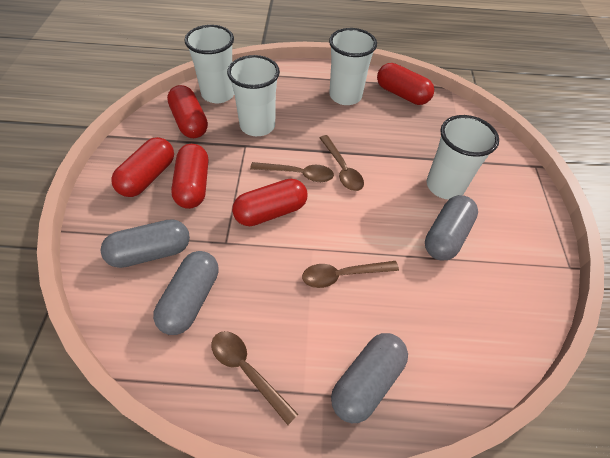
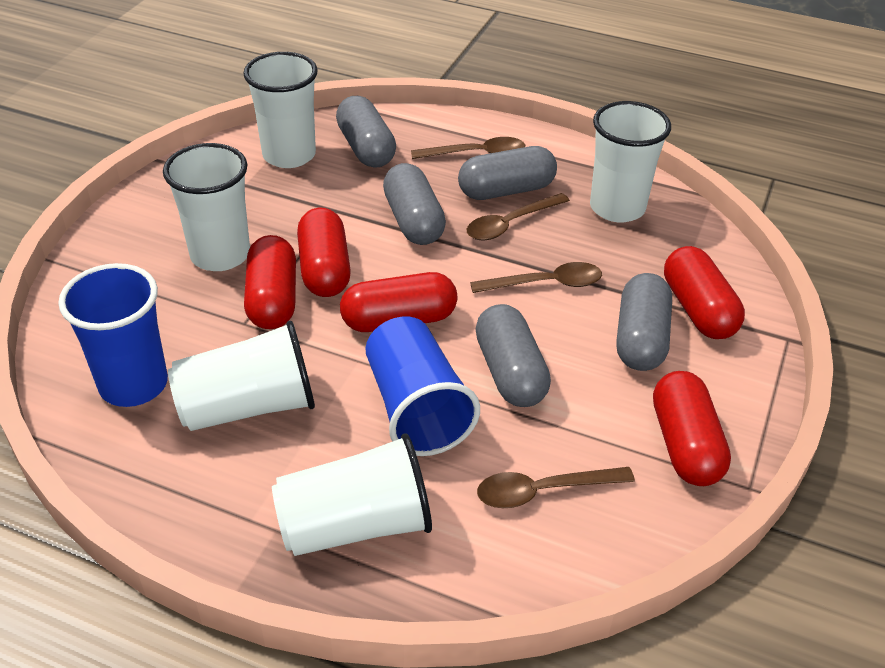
blue cup: none = 0 -> [58,263,168,407] [365,316,480,456] = 2
grey capsule: [101,219,190,268] [153,251,218,335] [331,333,408,423] [425,195,478,260] = 4 -> [336,96,396,168] [383,163,446,245] [458,146,557,200] [475,304,551,407] [616,273,672,371] = 5
white cup: [184,25,234,103] [227,55,280,136] [329,28,377,105] [427,115,499,199] = 4 -> [163,143,250,271] [168,321,315,431] [243,52,318,168] [272,433,432,556] [590,101,671,222] = 5

